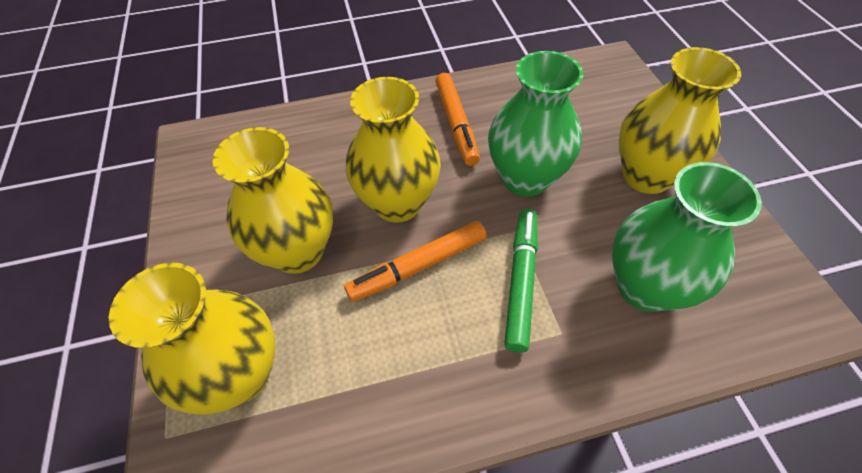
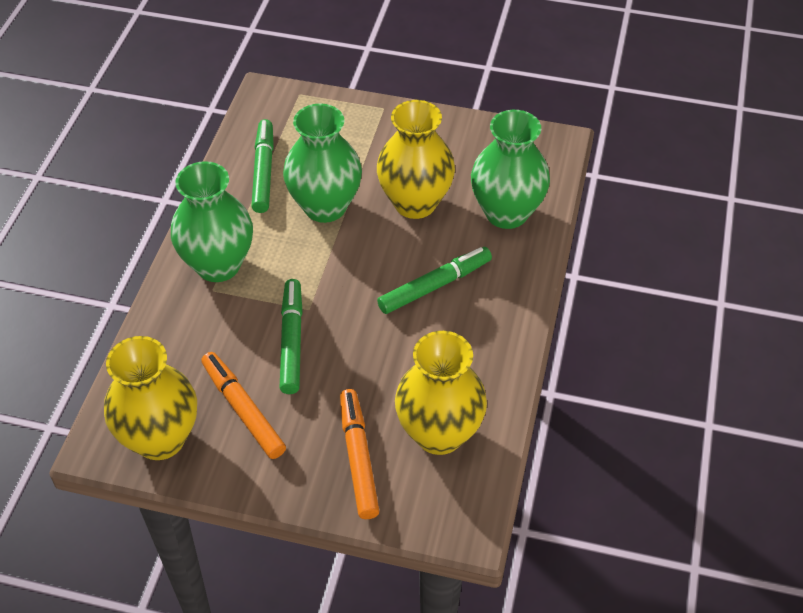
green marker: [504,209,538,353] = 1 -> [251,119,274,213] [280,279,303,394] [377,247,492,314] = 3
green vase: [488,51,583,197] [612,162,762,312] = 2 -> [171,161,253,282] [283,103,362,223] [471,110,550,229] = 3
yellow vase: [109,263,276,414] [213,127,333,274] [346,77,441,223] [619,47,741,194] = 4 -> [104,336,197,460] [377,100,455,219] [395,331,487,455] = 3

